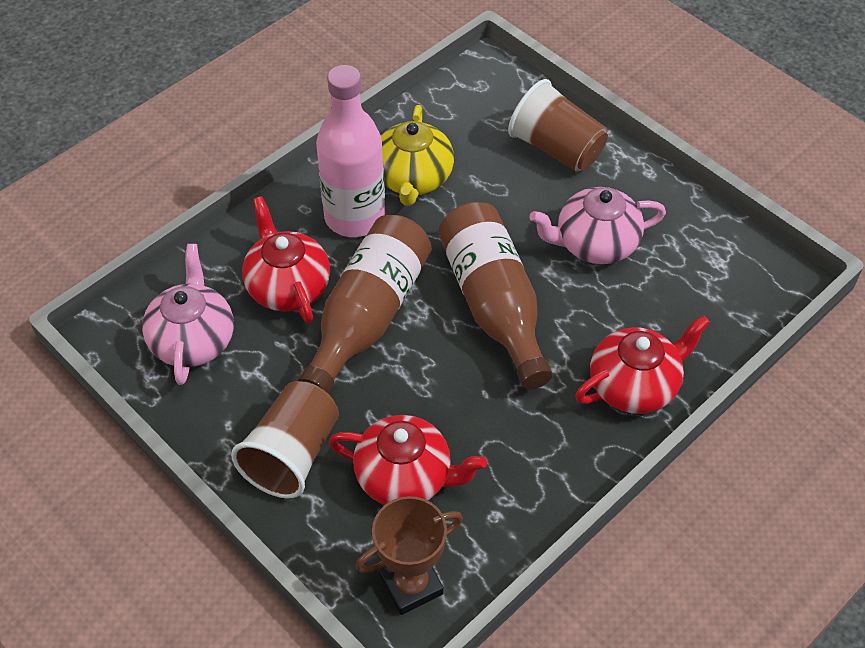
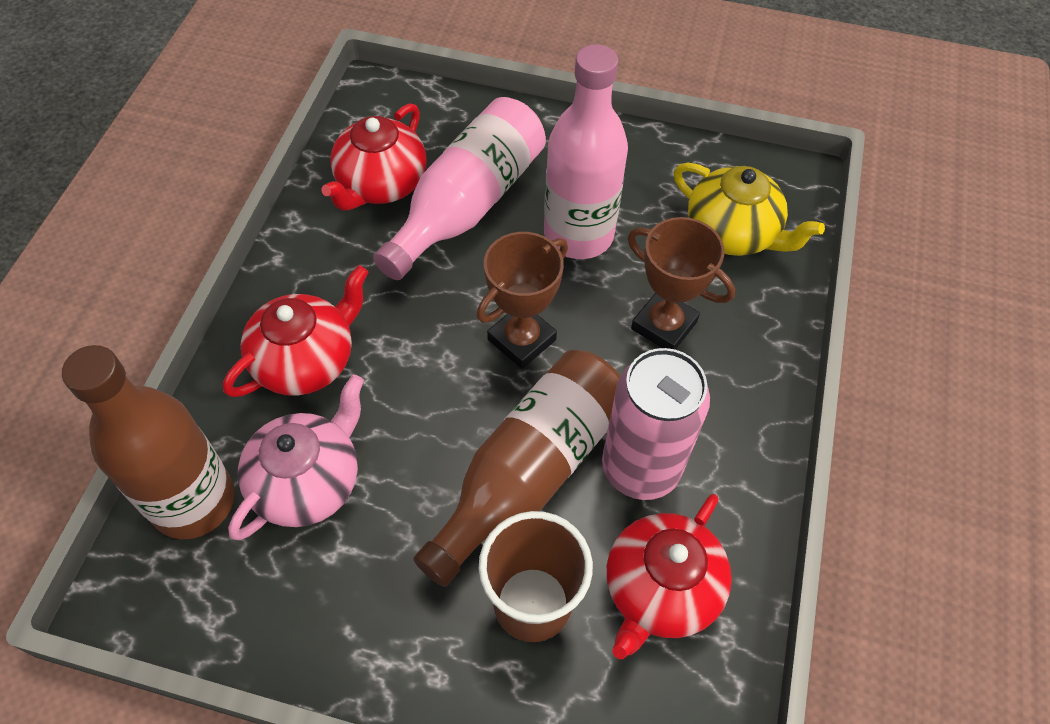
brown cup: [231,381,339,499] [508,79,608,172] = 2 -> [479,511,593,642] = 1
brown trophy: [356,496,463,615] = 1 -> [476,232,568,369] [628,217,735,350] = 2
pink bottle: [316,65,385,237] = 1 -> [373,97,546,280] [544,44,628,259] = 2
pink can: none = 0 -> [602,348,710,500] = 1
pink teapot: [142,244,234,385] [529,187,666,264] = 2 -> [228,374,364,540] = 1

